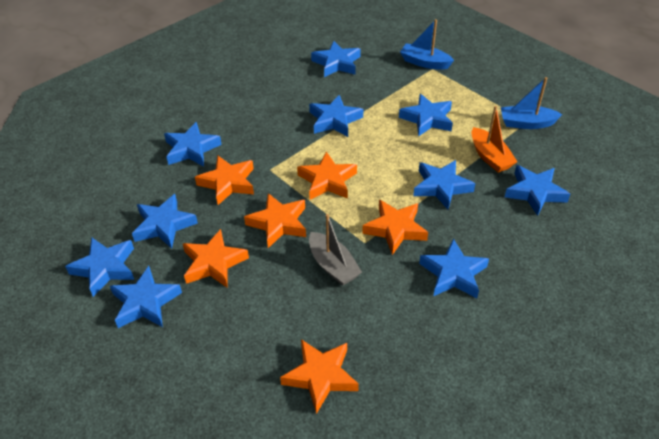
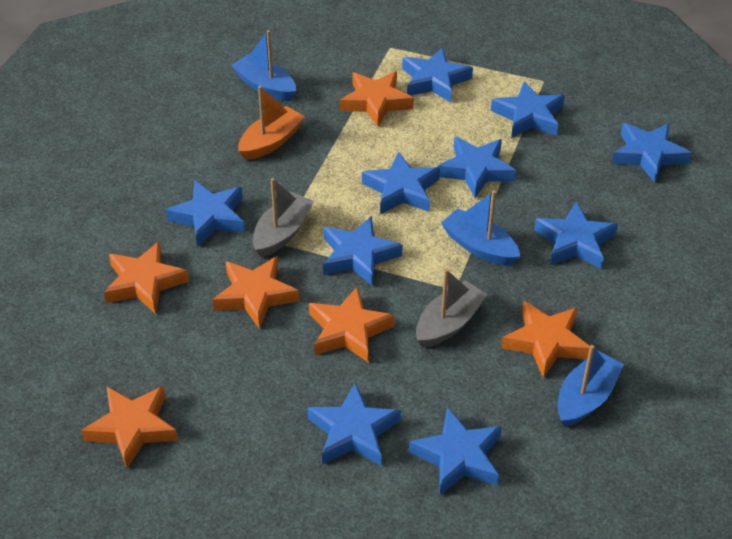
blue boat: [400,19,454,70] [501,77,563,129] = 2 -> [231,30,296,101] [441,190,520,266] [558,345,624,427] = 3
grey boat: [309,214,362,286] = 1 -> [253,178,314,258] [416,269,488,348] = 2

